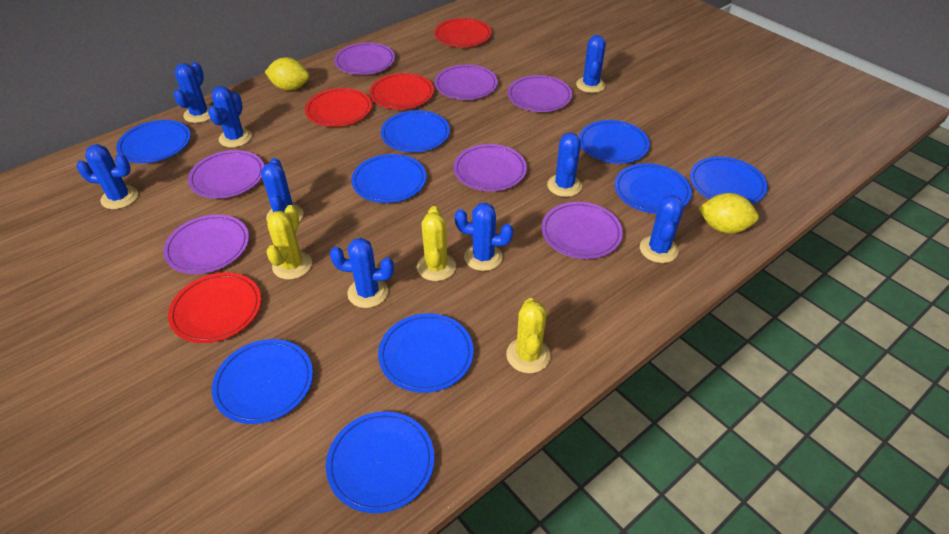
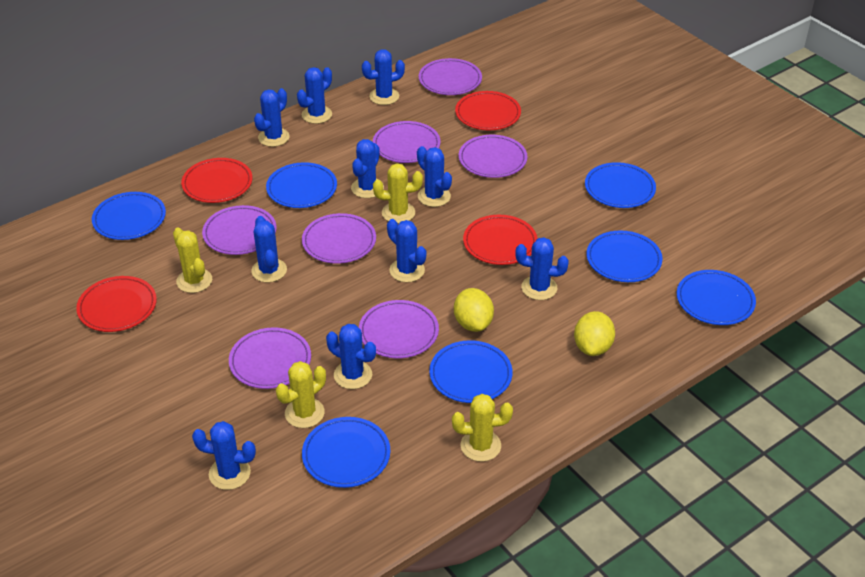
blue cactus: [77,144,138,209] [174,62,210,123] [208,86,252,148] [261,158,304,222] [330,238,394,308] [455,203,513,271] [547,133,582,197] [576,35,606,93] [640,195,684,263] = 9 -> [192,421,256,490] [251,216,287,283] [254,88,290,147] [297,67,332,124] [326,324,376,389] [351,139,384,198] [362,49,405,105] [387,219,426,282] [417,146,452,207] [515,237,569,300] = 10
blue plate: [116,120,191,163] [212,339,313,424] [326,411,435,513] [352,154,426,203] [378,313,474,393] [381,110,450,152] [579,120,650,164] [615,163,692,214] [690,157,768,204] = 9 -> [92,192,166,240] [266,162,337,208] [302,417,390,488] [429,340,513,403] [585,162,656,208] [587,230,663,282] [677,270,756,325] = 7
yellow cactus: [266,205,312,280] [417,206,456,281] [506,298,551,373] = 3 -> [173,228,212,293] [276,361,326,428] [373,163,423,224] [452,394,513,462] = 4

